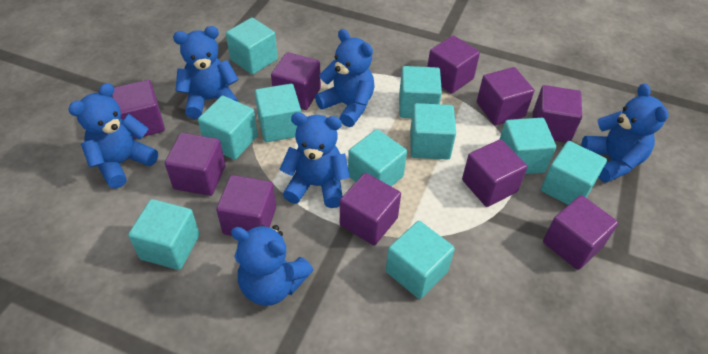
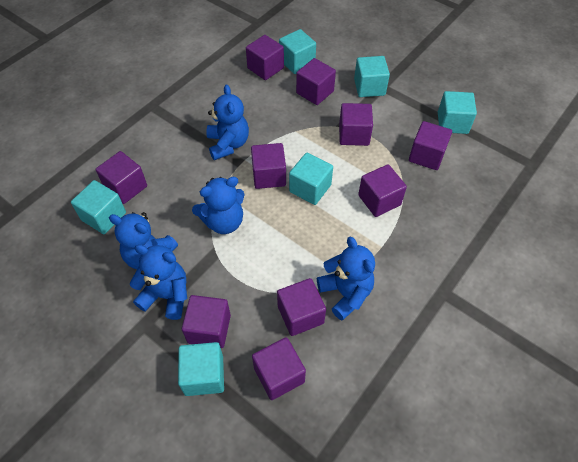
blue teddy bear: [68,83,158,188] [173,26,239,119] [231,225,313,306] [279,112,350,208] [315,29,375,127] [581,84,668,183] = 6 -> [109,212,178,269] [130,244,187,320] [192,177,245,234] [206,85,249,160] [317,237,375,320] = 5
turquoise cube: [128,199,200,270] [198,96,258,160] [226,18,278,75] [255,84,301,142] [348,129,407,187] [386,221,455,299] [399,66,442,118] [410,103,456,160] [500,118,556,174] [541,141,607,205] = 10 -> [71,180,126,234] [178,342,224,396] [279,29,316,74] [289,153,333,205] [354,56,390,97] [438,91,477,134] = 6

